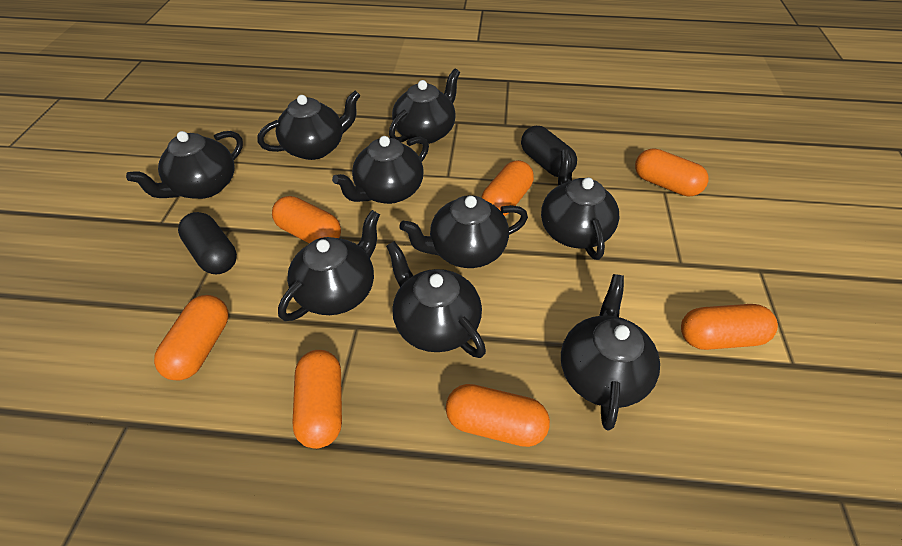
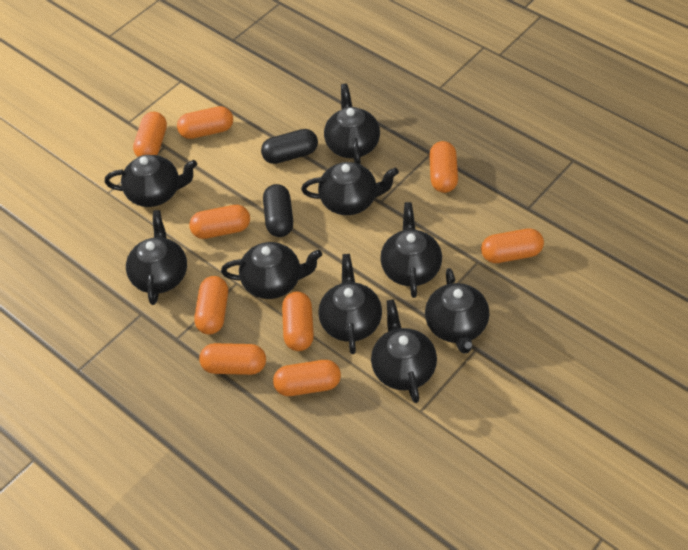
orange capsule: [154,295,229,381] [272,196,341,244] [292,350,342,449] [446,384,550,447] [481,160,534,216] [635,148,708,197] [681,304,778,350] = 7 -> [133,112,167,157] [177,106,233,139] [189,205,250,239] [194,276,228,335] [199,343,266,375] [273,360,341,396] [282,291,314,351] [429,141,458,193] [481,228,544,263] = 9

